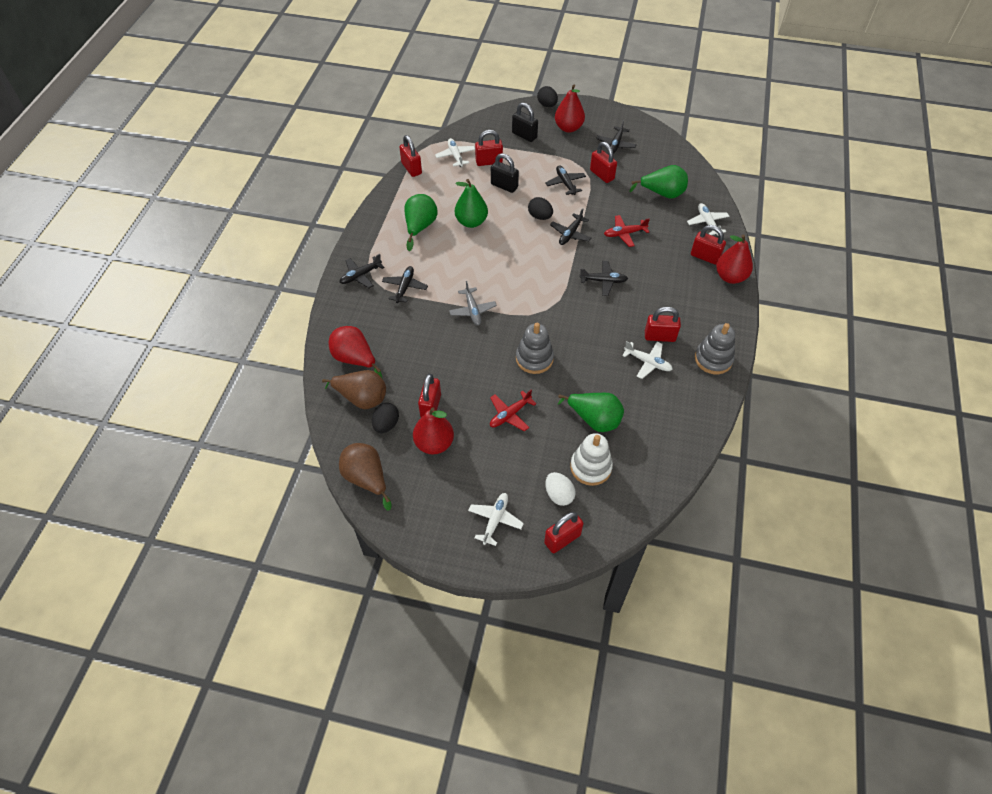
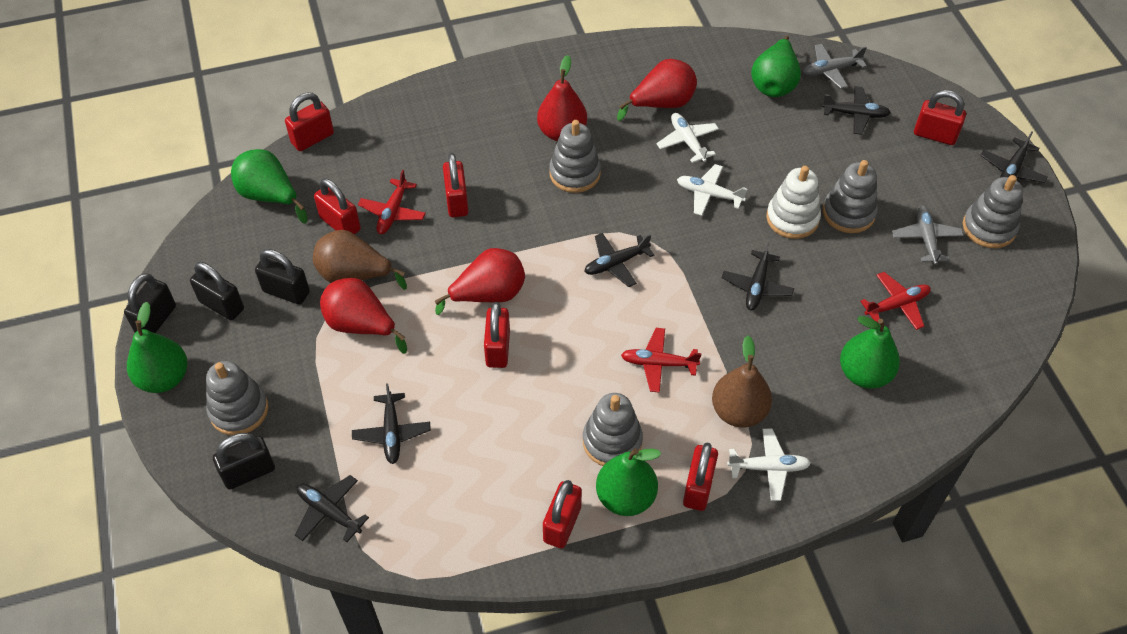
black egg: [372,403,399,433] [528,197,553,220] [537,86,558,107] = 3 -> none = 0
black padlock: [491,153,519,193] [512,103,538,142] = 2 -> [124,273,176,333] [190,262,244,320] [213,433,275,490] [255,249,310,305] = 4
green pear: [404,194,438,251] [455,179,488,228] [558,393,624,432] [629,165,688,199] = 4 -> [127,302,187,393] [231,149,308,223] [596,448,661,516] [751,36,801,97] [840,316,900,389] = 5
grey plane: [449,281,497,326] = 1 -> [803,44,867,89] [892,206,964,265] = 2
grey stacking toy: [516,323,554,374] [695,323,735,374] = 2 -> [206,361,268,435] [549,120,601,193] [583,393,643,466] [823,160,878,233] [963,175,1023,248] = 5
red plane: [490,390,537,431] [604,215,650,247] = 2 -> [358,170,426,234] [621,328,702,393] [860,272,931,330] = 3
white egg: [545,472,576,506] = 1 -> none = 0
white plane: [435,138,475,167] [468,493,524,546] [622,341,673,379] [687,203,730,236] = 4 -> [656,113,719,163] [677,164,747,216] [727,429,811,501] = 3

